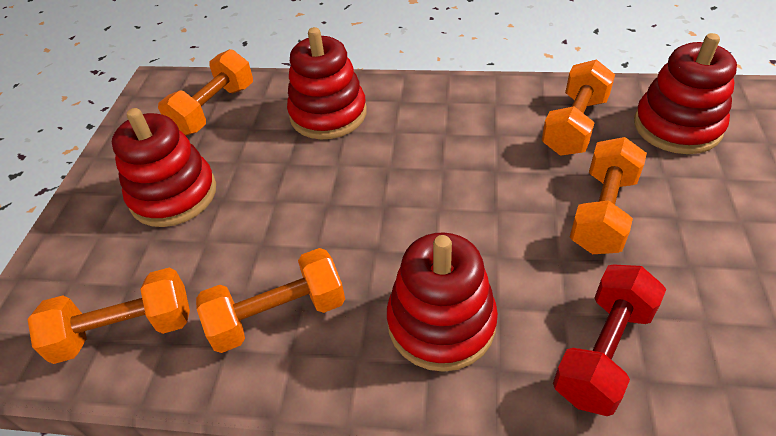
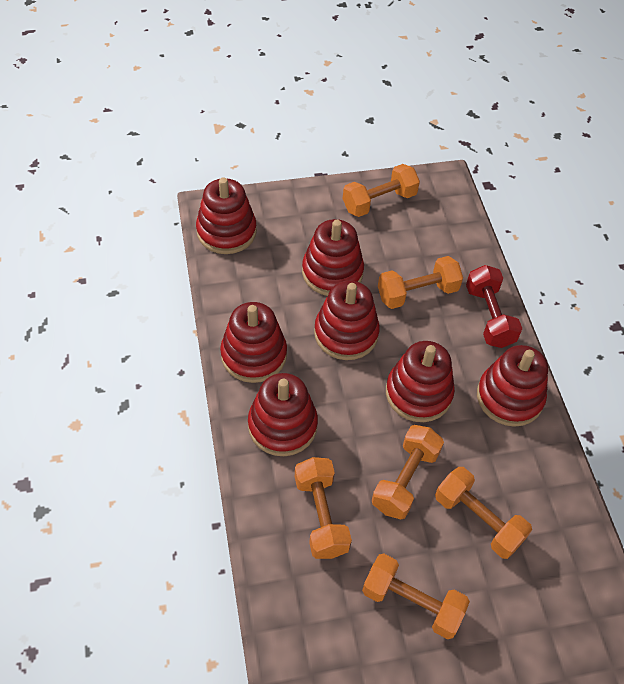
orange dumbbell: [27,268,190,364] [158,49,253,136] [196,248,345,353] [542,59,615,156] [570,137,647,254] = 5 -> [295,457,352,559] [343,164,420,217] [362,554,470,639] [372,425,444,519] [378,256,463,309] [435,467,532,559] = 6
red stacking toy: [112,108,216,227] [287,27,367,139] [387,232,498,372] [634,33,737,154] = 4 -> [196,177,257,254] [220,302,287,383] [248,373,318,456] [302,219,364,296] [314,281,380,360] [386,341,455,422] [477,345,548,427] = 7

